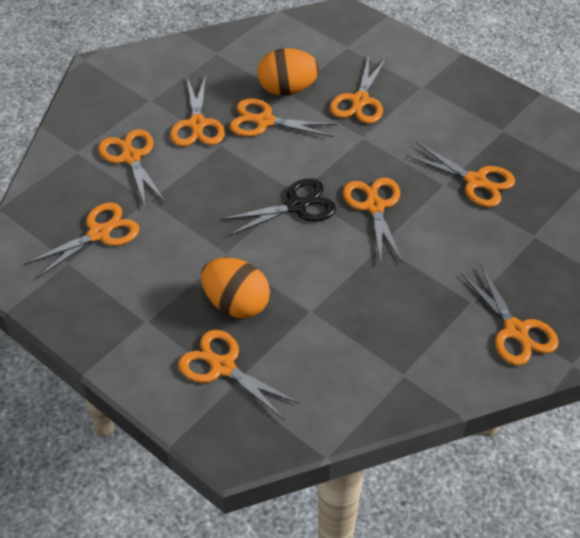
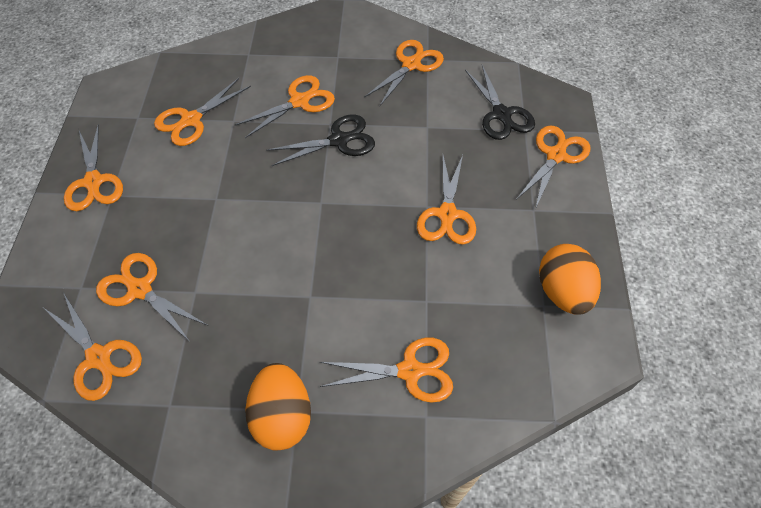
black scissors: [221,178,336,236] = 1 -> [266,115,375,166] [465,65,535,140] = 2

